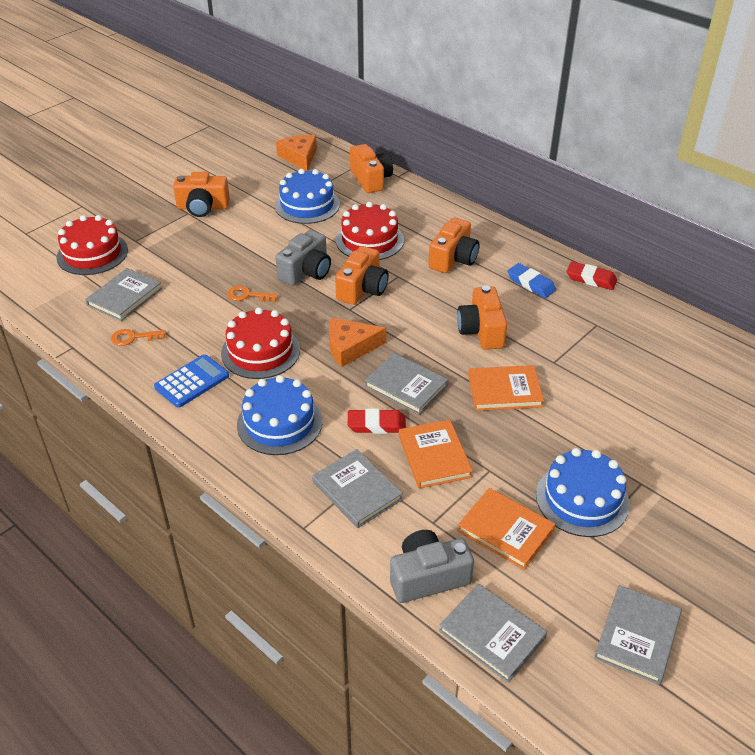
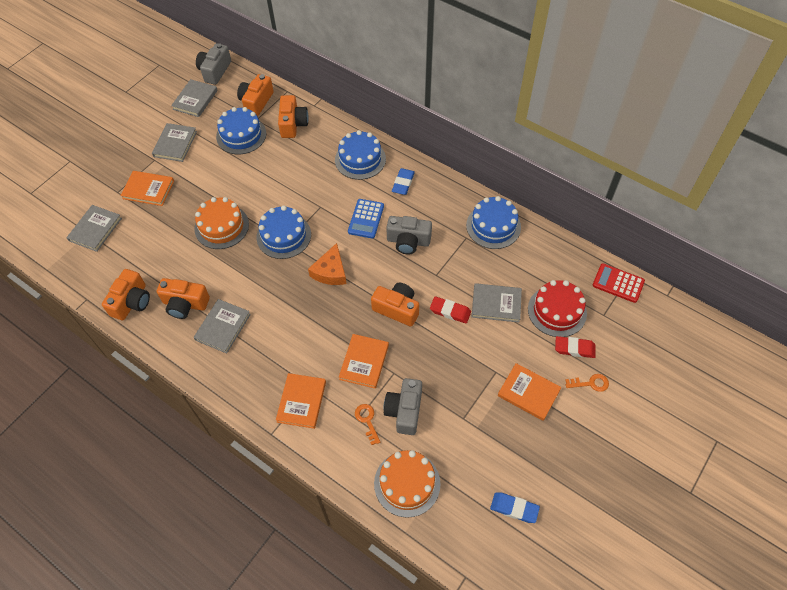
blue cake: [237,375,322,455] [275,169,340,224] [536,448,630,537] = 3 -> [216,107,266,154] [257,205,311,259] [335,130,386,180] [466,196,521,249] = 4
blue eraser: [507,263,556,298] = 1 -> [392,168,415,195] [490,492,540,523] = 2
grey camera: [276,230,331,286] [390,530,474,603] = 2 -> [196,43,231,85] [383,378,422,435] [386,216,432,255] = 3
orange book: [399,419,473,489] [457,488,555,570] [468,365,544,411] = 3 -> [120,171,174,206] [276,373,326,429] [339,334,389,389] [498,363,561,421] = 4
orange cake: none = 0 -> [194,197,249,249] [374,450,441,518] = 2
orange cheese: [276,135,317,171] [329,318,386,367] = 2 -> [308,243,346,285] = 1
red cake: [56,215,128,275] [221,307,300,379] [336,202,404,260] = 3 -> [528,280,587,337] = 1
red calculator: none = 0 -> [593,263,645,303] = 1

